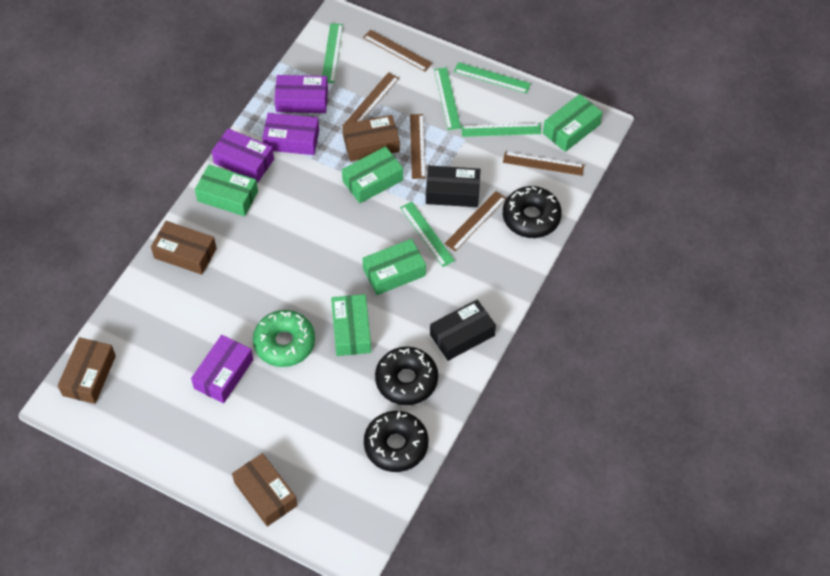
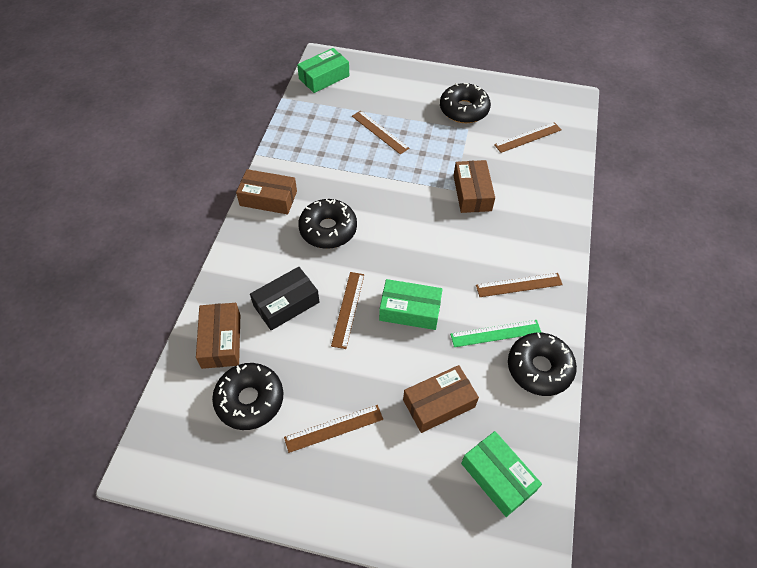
black box: [426,166,480,207] [430,299,496,361] = 2 -> [250,267,319,331] = 1
black donut: [364,411,429,472] [375,347,438,405] [503,186,562,238] = 3 -> [212,363,283,430] [298,199,357,249] [440,83,491,123] [508,333,577,396] = 4
green box: [195,165,258,216] [331,294,371,356] [342,146,403,203] [362,239,426,295] [543,94,603,152] = 5 -> [297,48,349,93] [379,279,443,330] [461,431,542,517] = 3
green donut: [253,310,315,367] = 1 -> none = 0
green ruler: [322,23,343,83] [400,202,455,267] [434,67,461,130] [454,62,531,93] [461,123,541,137] = 5 -> [450,320,542,347] = 1
purple box: [191,335,253,404] [212,128,274,182] [262,113,319,155] [274,75,328,113] = 4 -> none = 0

